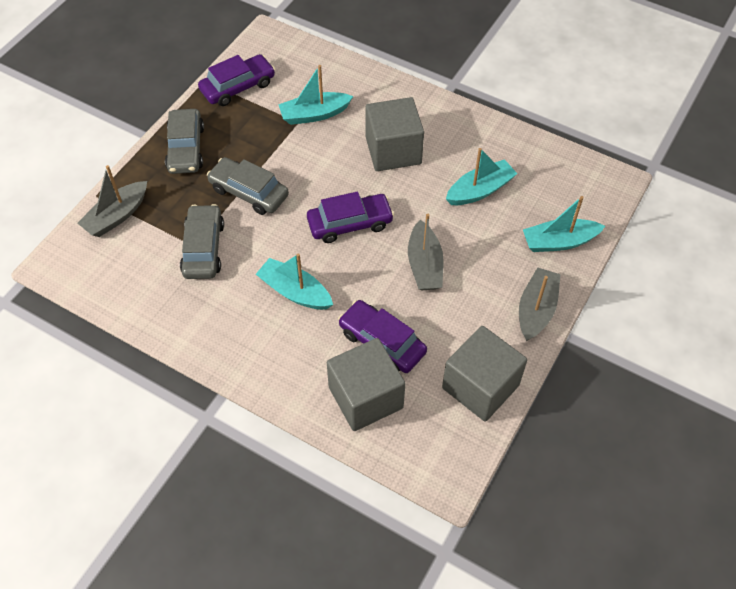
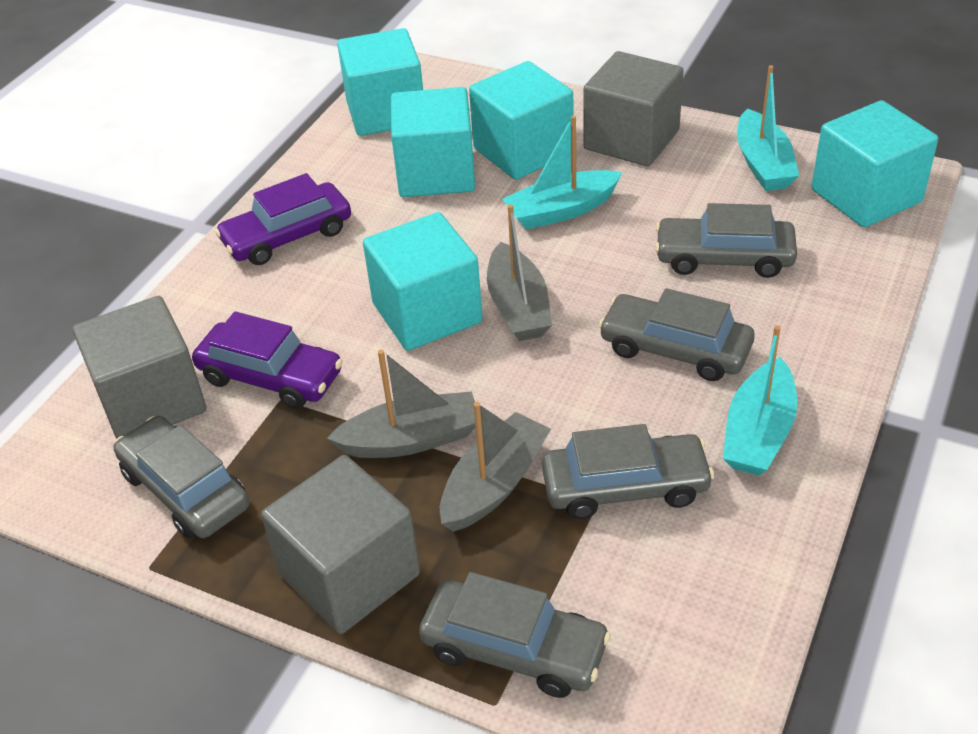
grey car: [165,109,204,174] [180,204,224,279] [207,157,289,215] = 3 -> [114,416,249,538] [419,572,611,698] [542,424,714,519] [598,288,755,381] [655,203,797,278] = 5
purple car: [198,54,275,106] [307,192,394,243] [338,300,427,373] = 3 -> [192,311,343,409] [215,173,351,265] = 2
turquoise boat: [256,254,333,310] [278,65,353,125] [446,148,517,205] [523,196,605,252] = 4 -> [502,115,623,230] [723,325,797,476] [737,65,799,191] = 3
turquoise cube: none = 0 -> [337,28,423,136] [363,212,483,351] [391,87,475,197] [469,61,573,180] [812,100,938,228] = 5

